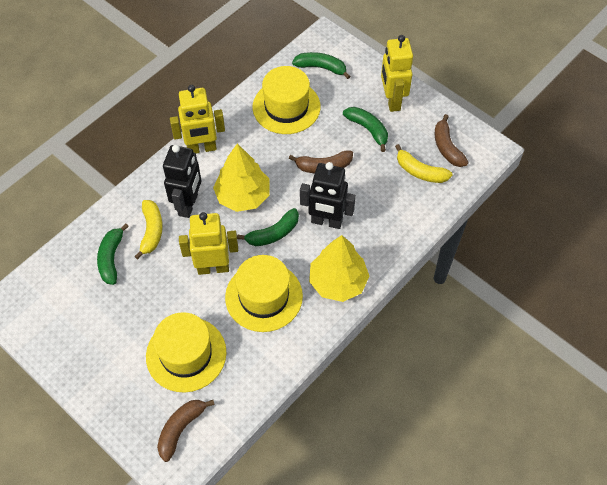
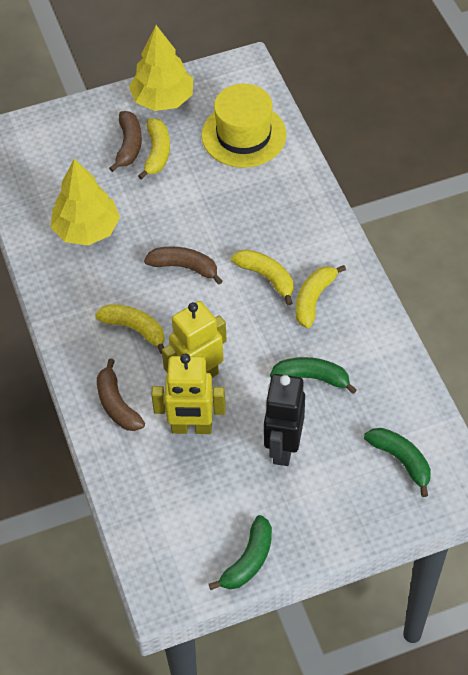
black robot: [163,145,201,218] [300,162,356,229] = 2 -> [264,374,305,466] = 1
green banana: [97,223,129,285] [237,208,299,246] [292,52,351,79] [343,107,388,152] = 4 -> [209,515,272,590] [270,357,357,394] [364,428,431,497] = 3
yellow banana: [134,200,163,260] [395,144,452,183] = 2 -> [95,304,165,354] [138,118,170,180] [231,249,293,305] [296,265,346,328] = 4
yellow hat: [146,312,226,393] [225,255,303,332] [253,66,321,134] = 3 -> [201,84,286,168] = 1
yellow robot: [170,85,225,154] [179,212,238,275] [381,35,413,112] = 3 -> [151,353,226,434] [162,301,227,378] = 2

